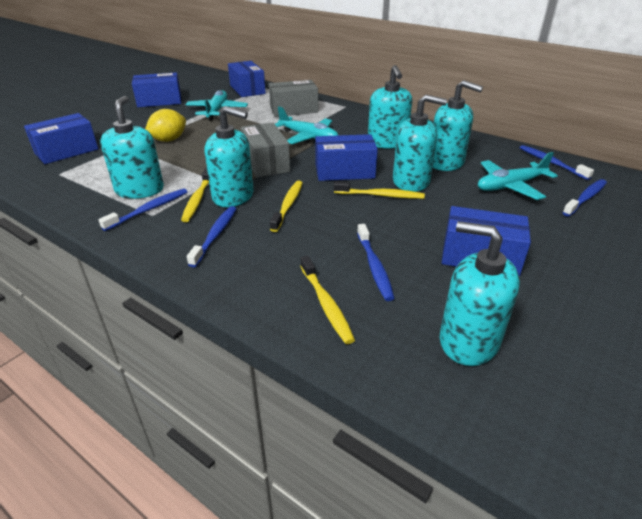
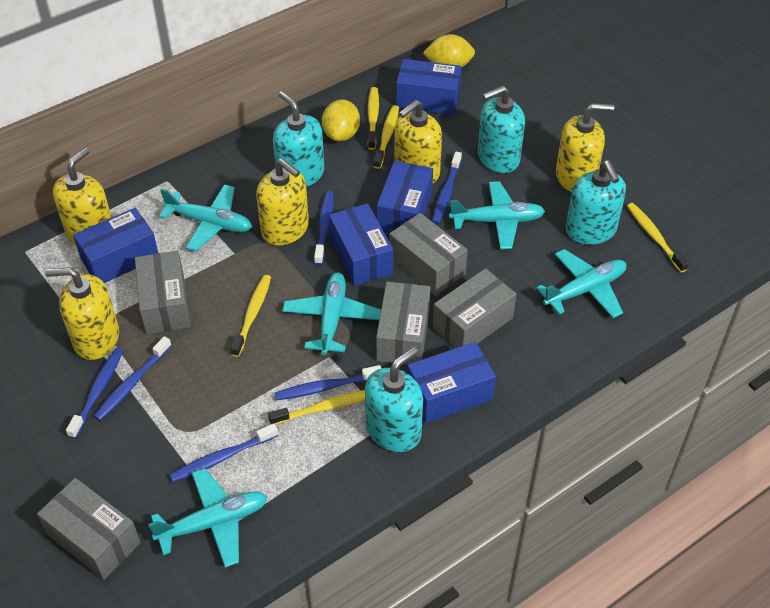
blue toothbrush: [98,189,187,231] [187,206,237,267] [357,224,395,301] [520,145,594,180] [562,179,607,216] = 5 -> [66,348,123,439] [94,336,171,421] [170,424,278,482] [274,365,381,400] [314,191,334,265] [432,152,462,224] = 6
grey box: [241,122,290,177] [269,80,318,117] = 2 -> [37,478,141,580] [135,251,190,334] [376,282,431,365] [389,213,468,296] [433,268,516,348] = 5
turquoise plane: [185,90,248,120] [275,106,339,144] [478,152,558,200] = 3 -> [148,468,268,568] [159,185,252,251] [282,273,381,355] [449,181,545,249] [536,249,626,318] = 5
turquoise soap dispenser: [100,96,164,199] [205,106,254,207] [368,65,412,149] [393,94,447,192] [433,80,483,171] [440,221,520,366] = 6 -> [273,91,324,187] [365,347,423,452] [478,85,525,173] [566,160,626,245] = 4
yellow lemon: [145,109,186,142] = 1 -> [322,100,360,141] [423,34,475,67] = 2
yellow soap dispenser: none = 0 -> [45,267,119,360] [53,148,112,245] [256,158,309,246] [394,100,442,183] [556,103,614,192] = 5
yellow toothbrush: [181,168,209,222] [270,181,303,232] [300,256,355,344] [334,181,425,199] = 4 -> [230,275,271,357] [268,390,365,425] [368,87,379,150] [373,105,399,169] [627,203,689,272] = 5

